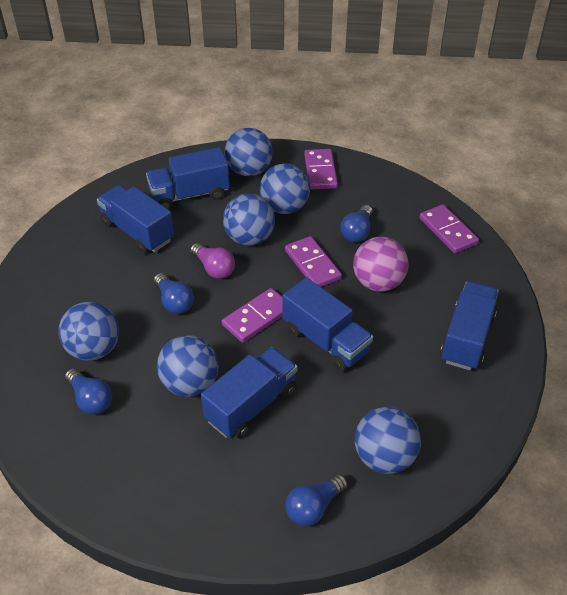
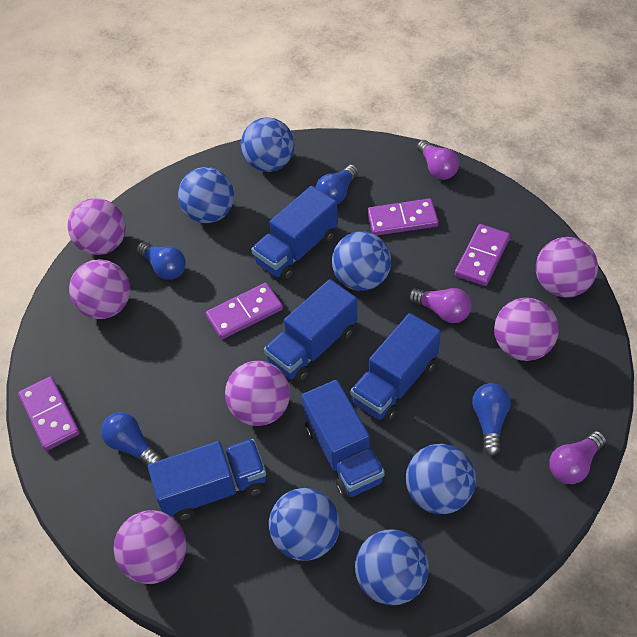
purple ball: [353,237,409,292] = 1 -> [67,198,126,255] [69,259,130,319] [113,510,186,584] [225,361,290,426] [494,298,559,361] [536,237,598,298] = 6
purple light bulb: [190,243,235,279] = 1 -> [408,288,471,323] [417,140,459,180] [549,431,606,484] = 3

